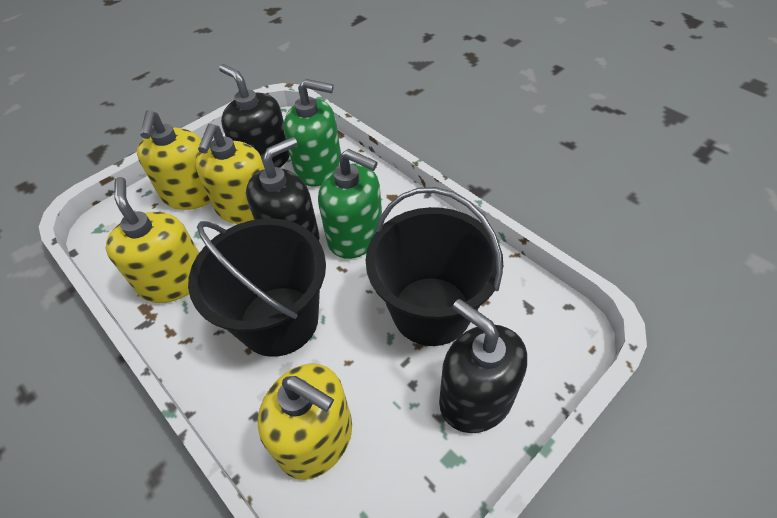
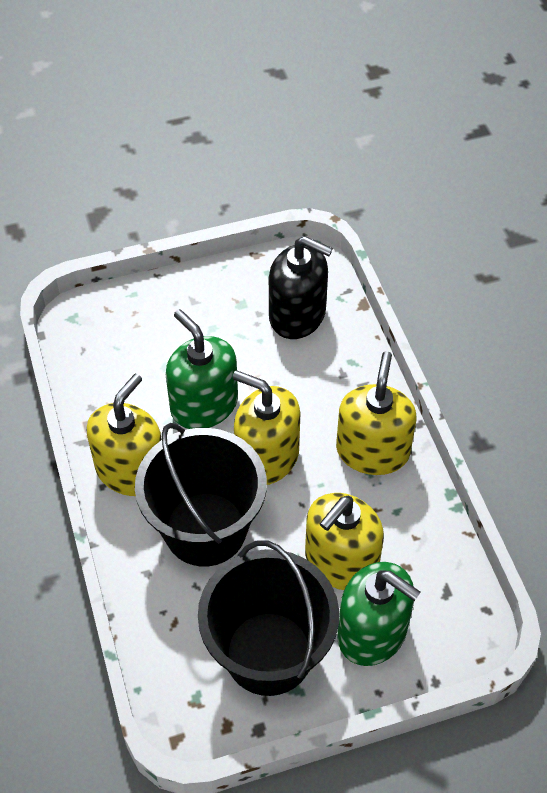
black soap dispenser: [219,64,290,168] [246,137,319,241] [439,299,527,433] = 3 -> [269,236,333,339] = 1

